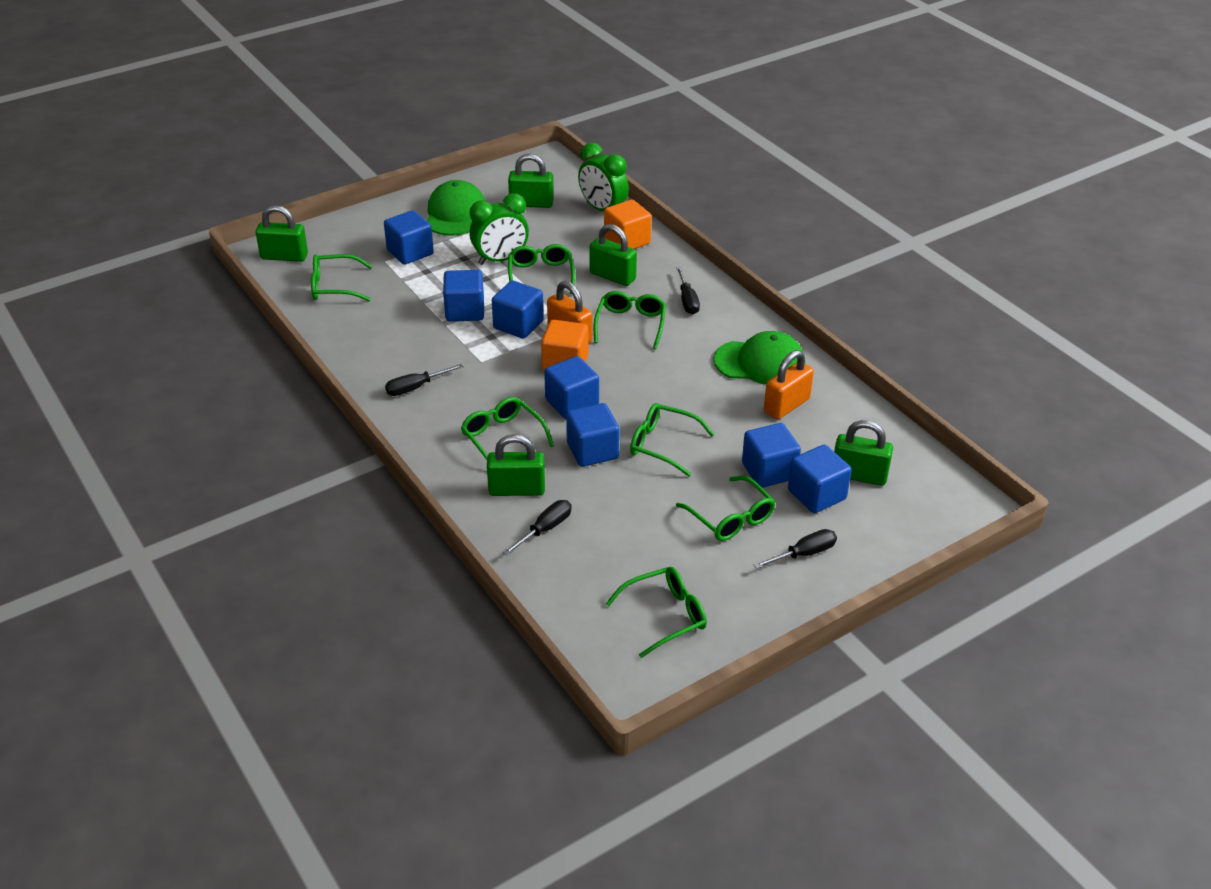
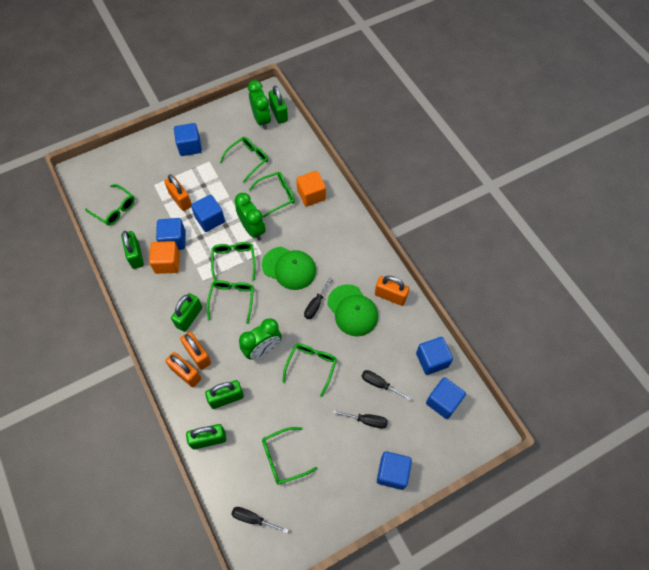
blue cube: [384,210,434,265] [443,270,484,322] [492,280,544,339] [544,356,599,419] [566,403,620,467] [742,423,801,488] [788,444,852,513] = 7 -> [156,218,185,250] [174,123,202,156] [191,195,225,232] [377,451,412,490] [416,337,453,375] [426,377,466,419] = 6
green clock: [469,193,529,265] [578,143,629,211] = 2 -> [234,193,266,240] [239,318,282,360] [248,80,271,130] = 3
orange padlock: [547,281,592,343] [764,350,814,420] = 2 -> [164,174,192,211] [166,352,201,387] [180,332,211,370] [375,276,409,306] = 4

